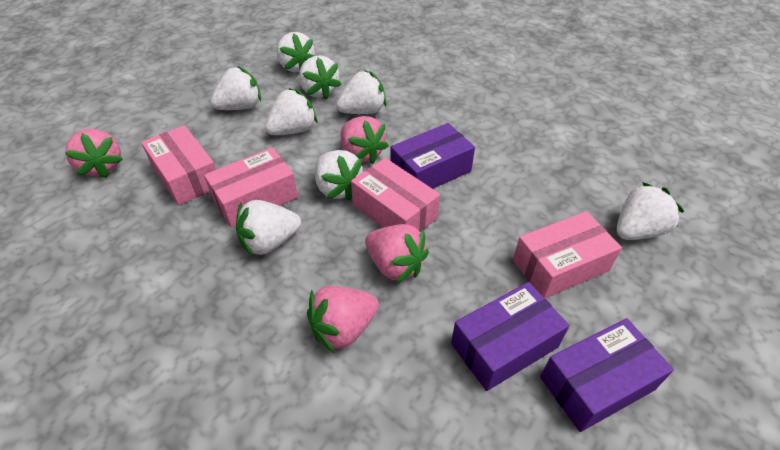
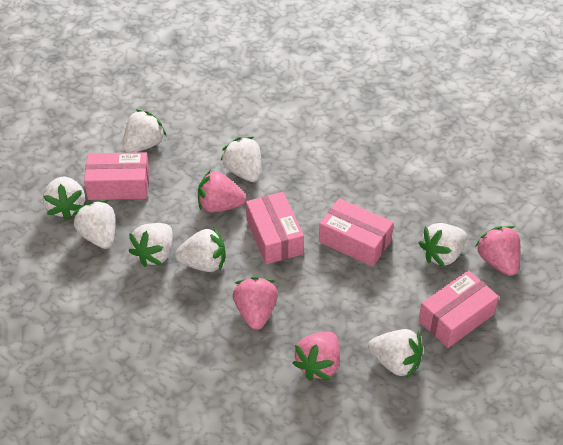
purple box: [391,123,475,189] [451,282,569,391] [540,318,674,432] = 3 -> none = 0

